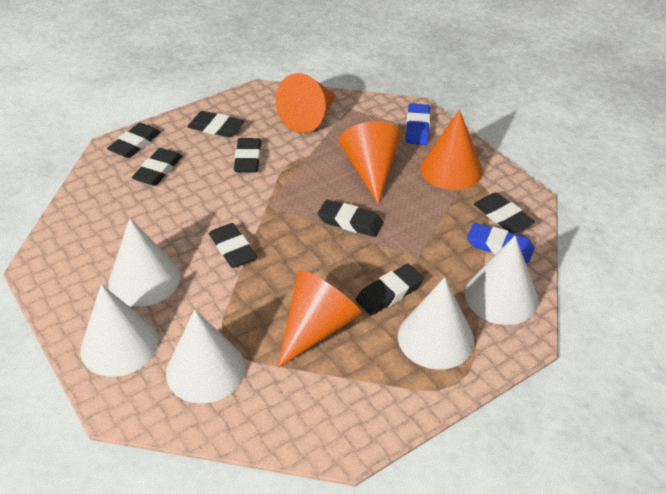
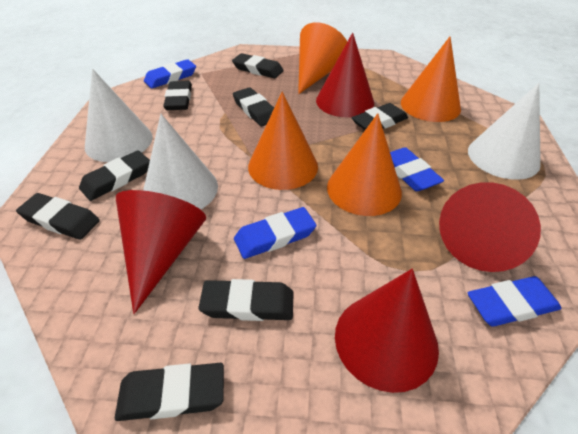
blue eraser: [406,103,430,145] [467,223,534,263] = 2 -> [144,59,196,89] [234,207,316,259] [390,147,444,191] [468,276,562,327] = 4
red cone: none = 0 -> [116,190,206,314] [316,32,374,118] [335,269,439,393] [439,182,541,272] = 4
white cone: [80,284,159,377] [108,218,181,307] [166,310,245,404] [398,277,474,370] [465,236,539,325] = 5 -> [85,69,153,162] [143,114,218,210] [468,83,541,180] = 3

